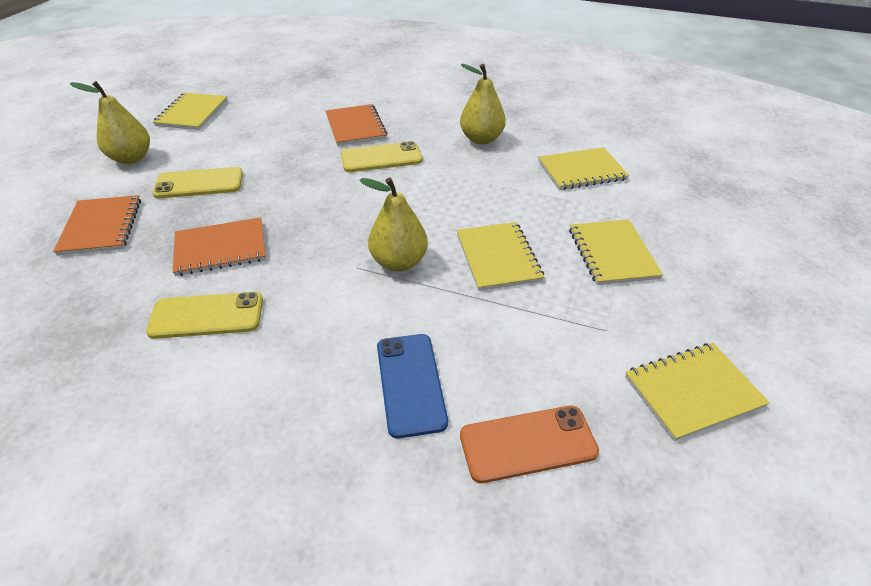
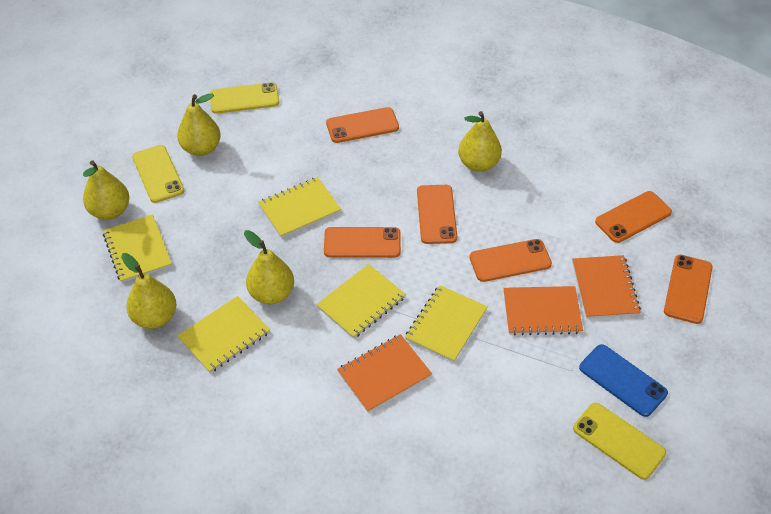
orange phone: [460,405,599,483] = 1 -> [324,227,401,258] [326,107,399,143] [417,185,457,244] [470,239,552,282] [595,191,672,243] [664,255,713,324] = 6
yellow pear: [70,81,150,164] [360,178,428,271] [460,64,506,144] = 3 -> [83,160,129,220] [121,253,177,329] [177,94,221,156] [244,230,294,304] [458,111,502,172] = 5

